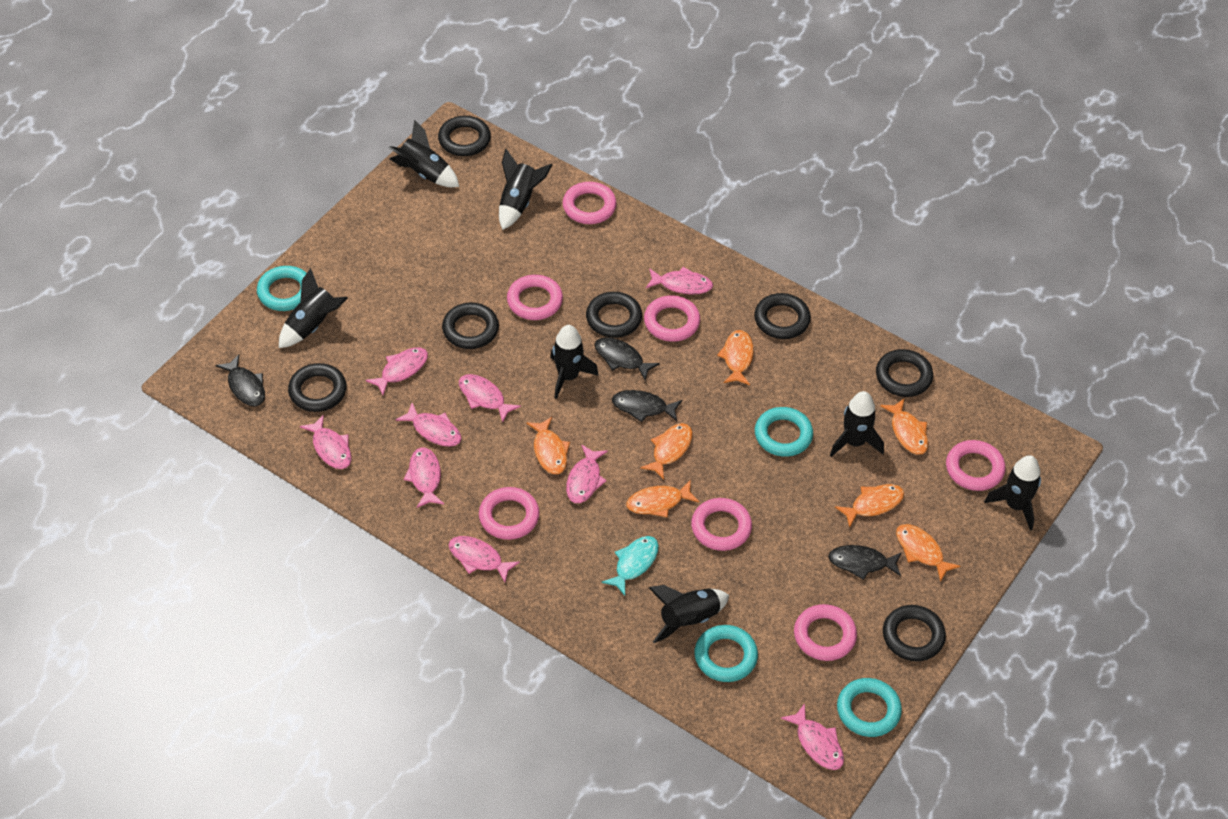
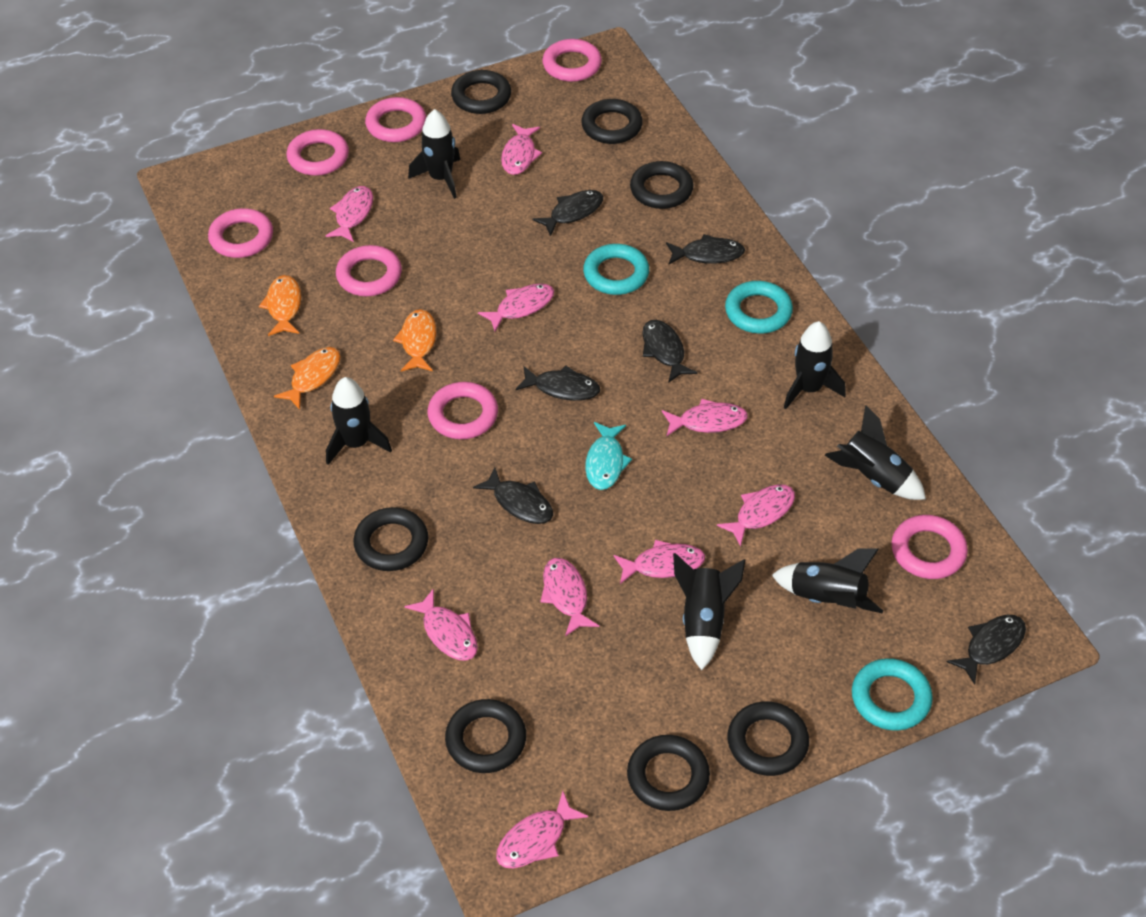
black fish: [216,354,265,407] [595,337,660,380] [612,390,682,422] [828,545,902,580] = 4 -> [473,467,553,524] [516,366,600,401] [532,190,603,236] [642,320,698,383] [666,234,745,265] [947,615,1026,685] = 6
black rocket: [279,268,348,348] [389,120,459,187] [499,149,552,230] [550,325,599,399] [649,585,729,643] [830,391,884,457] [984,455,1041,531] = 7 -> [326,377,392,465] [408,109,460,199] [673,553,745,670] [772,548,883,613] [784,321,846,409] [825,405,926,500] = 6
orange fish: [526,417,570,474] [626,480,699,517] [640,423,693,480] [717,330,754,385] [835,484,904,528] [880,398,928,455] [896,524,960,582] = 7 -> [259,275,301,336] [274,347,341,410] [393,309,437,371] = 3
turquoise ring: [257,266,307,311] [694,625,758,682] [755,407,813,457] [837,678,902,737] = 4 -> [583,244,649,295] [725,281,793,334] [852,658,933,731] = 3

